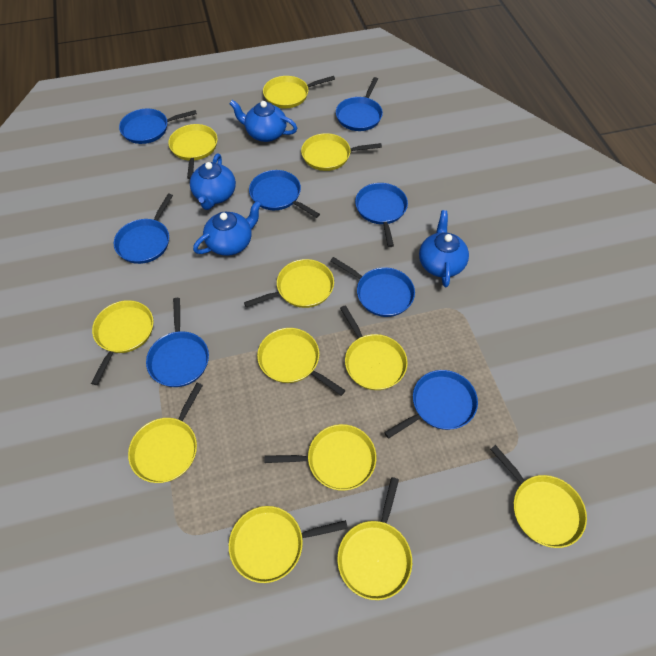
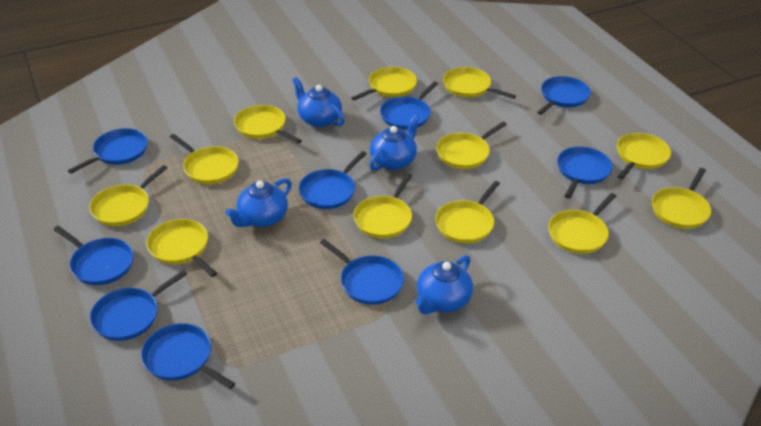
blue pan: [114,193,173,264] [119,109,197,144] [146,298,209,387] [249,170,320,218] [330,257,415,317] [336,77,383,131] [355,183,408,247] [384,370,478,439] = 8 -> [53,226,134,285] [68,128,148,174] [90,270,187,341] [141,323,235,389] [299,151,367,209] [320,239,404,305] [380,81,438,130] [537,76,591,115] [557,147,613,199] = 9

